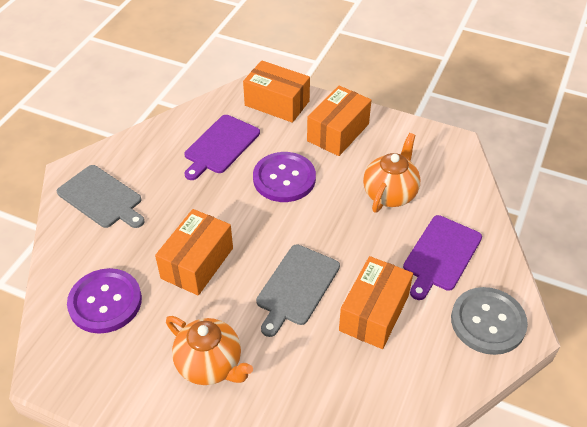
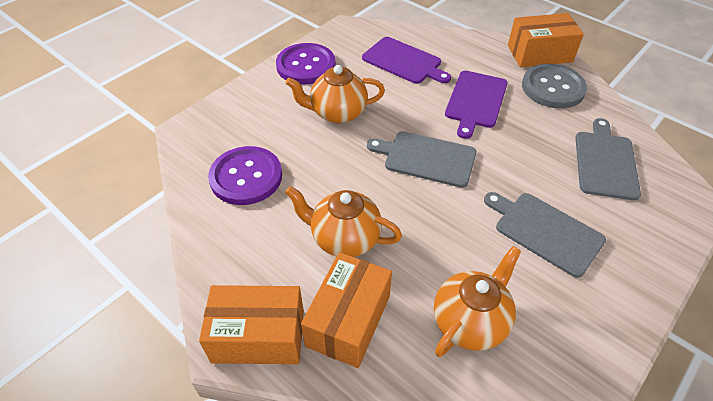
grey cutting board: [57,165,145,228] [256,244,340,337] = 2 -> [367,131,476,188] [484,192,606,278] [576,118,641,200] = 3
orange box: [155,209,233,295] [243,60,310,123] [307,86,371,156] [339,256,413,349] = 4 -> [199,285,304,364] [301,252,392,368] [508,13,584,67] = 3
orange teapot: [166,316,253,385] [363,133,420,213] = 2 -> [285,186,402,257] [286,65,385,124] [434,246,521,357] = 3

